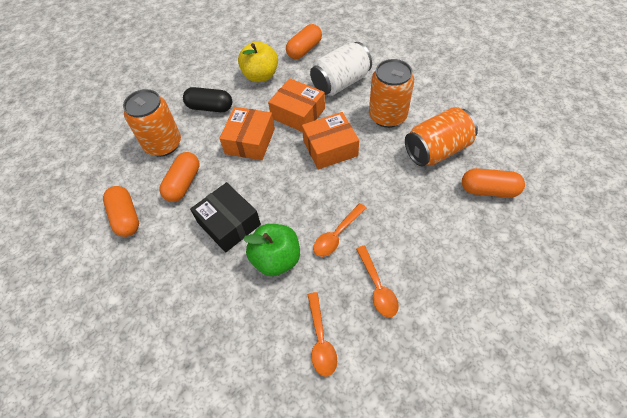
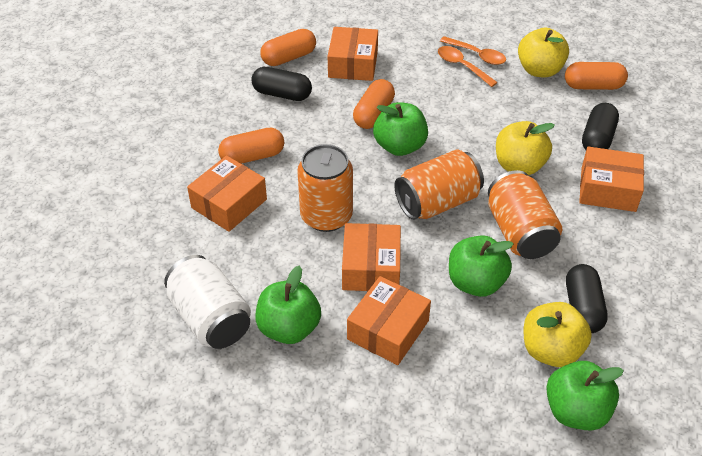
black box: [190,182,261,252] = 1 -> none = 0
black capsule: [183,87,232,112] = 1 -> [251,67,312,101] [566,264,608,333] [582,103,619,150] = 3
green apple: [243,224,300,276] = 1 -> [255,266,321,344] [373,102,428,156] [449,235,513,297] [546,361,624,431] = 4
orange box: [219,107,275,160] [268,78,325,132] [302,112,359,170] = 3 -> [187,155,267,232] [328,27,378,81] [342,223,401,291] [347,276,431,365] [579,147,644,212] = 5
orange spoon: [307,292,337,377] [313,203,366,257] [356,246,399,317] = 3 -> [438,46,498,87] [440,36,506,65] = 2
yellow apple: [238,41,278,82] = 1 -> [496,121,555,175] [518,28,569,77] [524,302,592,367] = 3

